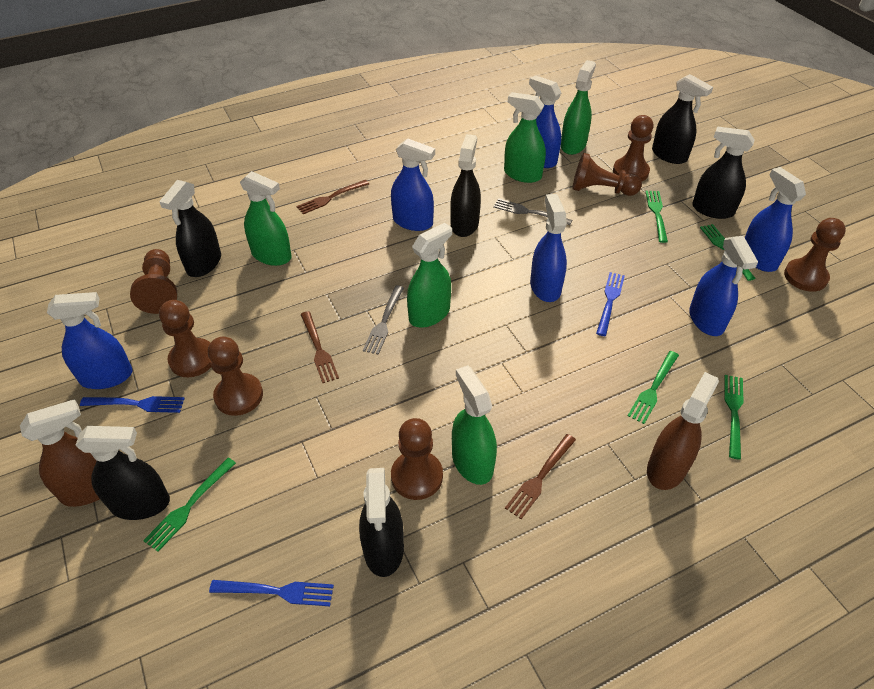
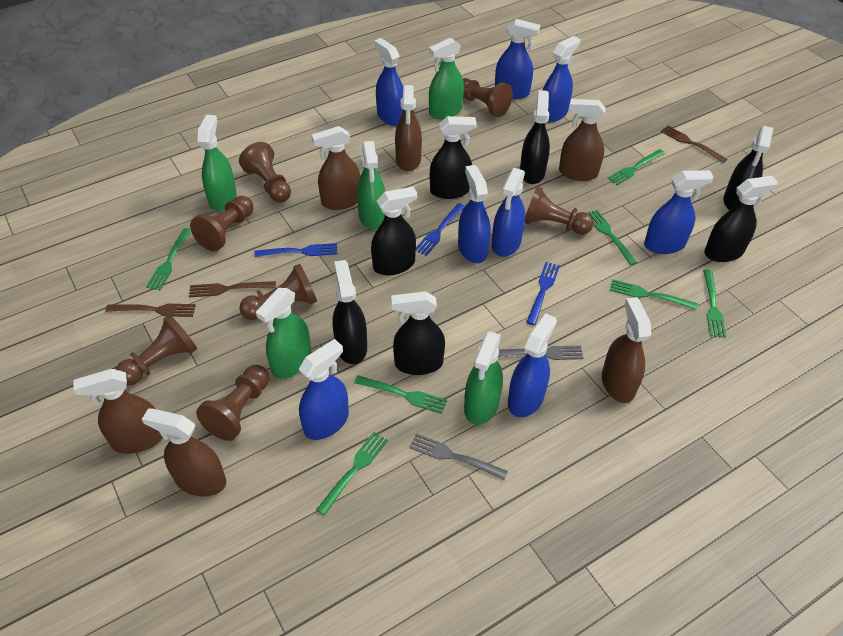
black spray bottle: [75,426,170,520] [159,180,221,277] [359,468,404,577] [450,134,481,237] [652,74,713,164] [692,126,755,219] = 6 -> [333,260,367,364] [371,187,417,275] [391,291,445,375] [430,116,477,199] [520,90,550,184] [704,176,778,262] [723,126,773,210] = 7
blue spray bottle: [47,292,133,389] [391,138,435,231] [529,75,562,168] [530,194,567,302] [689,236,758,336] [745,167,806,272] = 6 -> [299,339,349,440] [374,38,403,126] [458,165,491,263] [492,168,525,257] [495,19,540,99] [508,313,557,417] [543,36,580,122] [644,170,714,254] = 8
brown spray bottle: [20,399,100,507] [647,372,719,490] = 2 -> [73,369,163,454] [142,408,226,497] [311,126,360,210] [395,85,422,171] [559,99,606,181] [602,297,651,403] = 6
green fork: [143,458,236,552] [628,351,679,424] [645,191,668,243] [700,224,756,281] [724,375,744,460] = 5 -> [146,228,191,290] [316,432,388,516] [354,375,447,414] [589,210,637,265] [607,149,665,185] [610,279,698,310] [703,269,726,338] = 7

